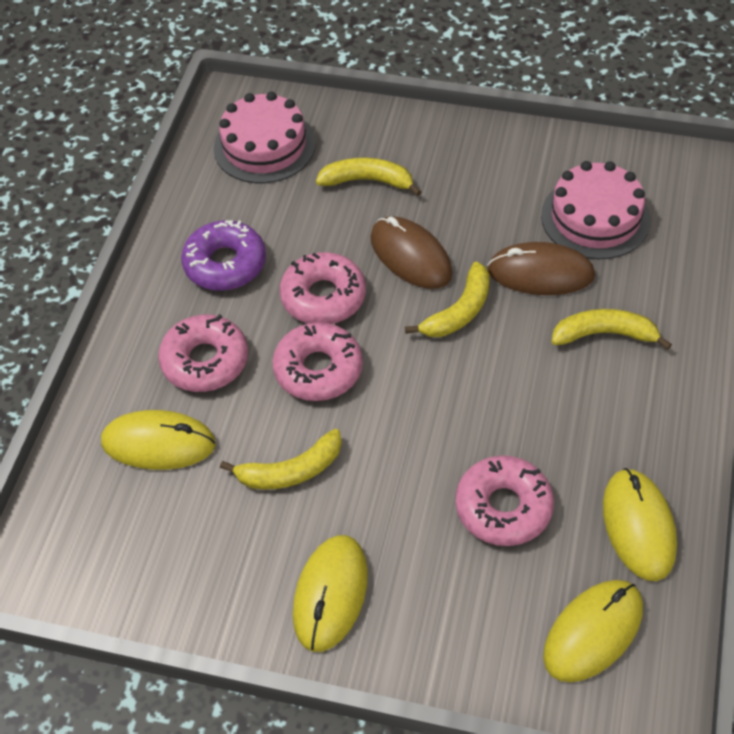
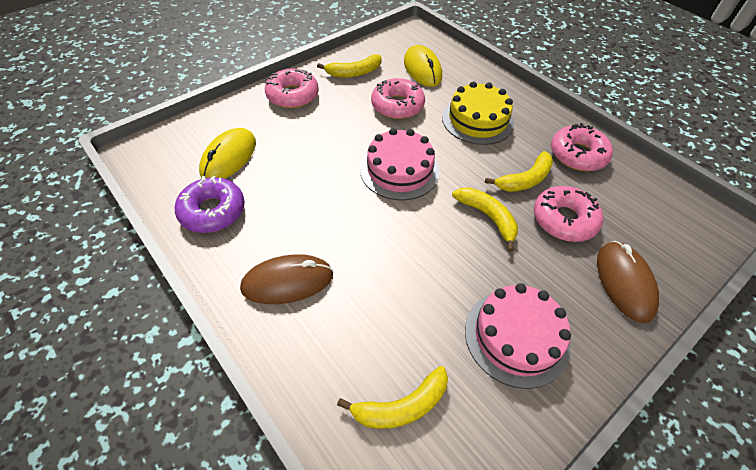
yellow cake: none = 0 -> [442,81,514,145] = 1
yellow mouse: [101,410,216,470] [293,535,368,652] [543,580,643,682] [603,468,677,581] = 4 -> [199,128,256,179] [404,45,442,87] = 2

